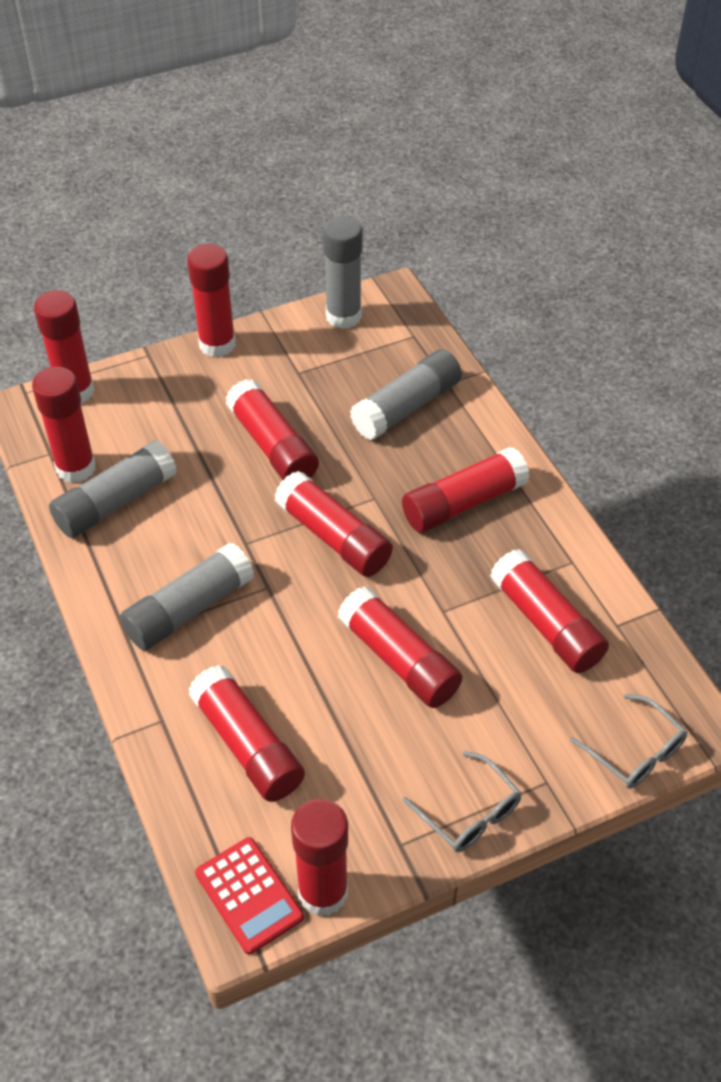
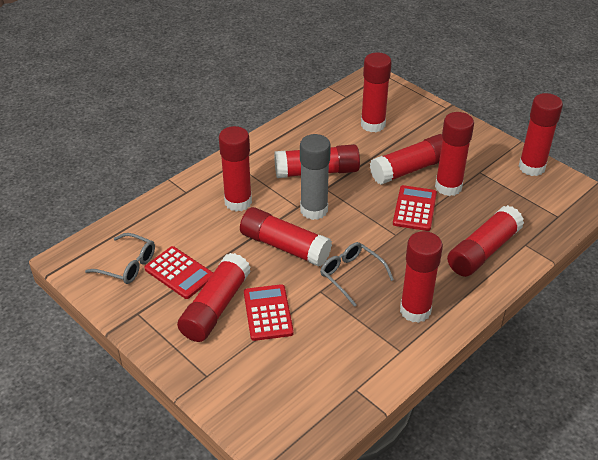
grey glue stick: [49,440,177,538] [120,543,254,651] [323,216,362,329] [350,349,462,440] = 4 -> [300,134,331,220] = 1
red calculator: [195,837,304,954] = 1 -> [144,246,213,299] [244,284,294,341] [393,185,437,231] = 3

